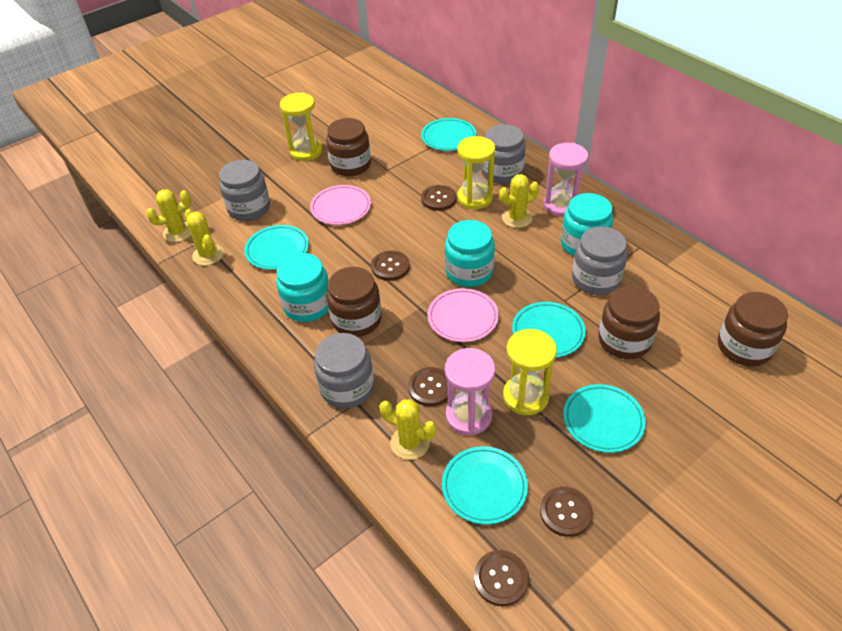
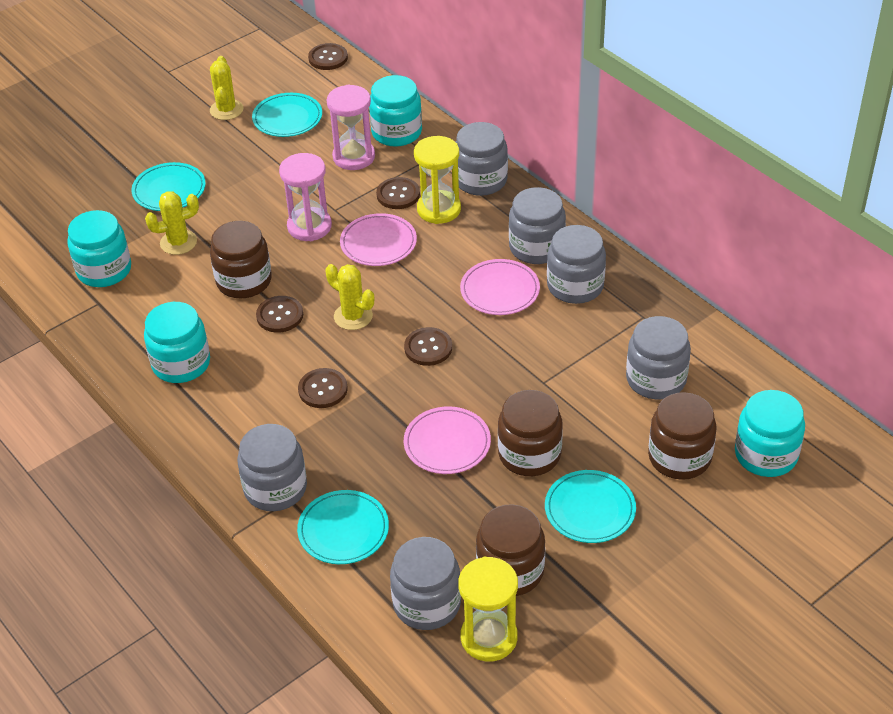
grey jar: [219,160,270,221] [314,333,374,409] [482,124,526,184] [572,226,628,295] = 4 -> [237,424,307,511] [390,537,461,630] [456,122,508,196] [509,187,566,264] [547,225,606,304] [626,316,691,399] = 6
pink plate: [310,185,371,225] [428,288,499,342] = 2 -> [340,213,417,266] [404,406,491,474] [460,259,540,315] = 3
turquoise jar: [276,253,329,322] [445,220,495,287] [561,193,613,256] = 3 -> [67,210,131,287] [144,302,210,383] [369,75,422,147] [735,390,805,477] = 4
turquoise plate: [244,225,309,270] [421,118,476,151] [442,446,528,525] [512,302,586,357] [563,384,646,453] = 5 -> [131,162,206,211] [252,93,322,137] [297,490,389,564] [545,470,636,543] = 4
yellow cactus: [146,189,191,242] [184,209,224,266] [379,399,437,460] [499,174,539,228] = 4 -> [145,191,199,255] [210,56,243,120] [326,264,374,330] = 3
yellow hourglass: [280,92,322,161] [457,136,495,209] [503,329,557,415] = 3 -> [414,136,461,224] [458,557,518,661] = 2

